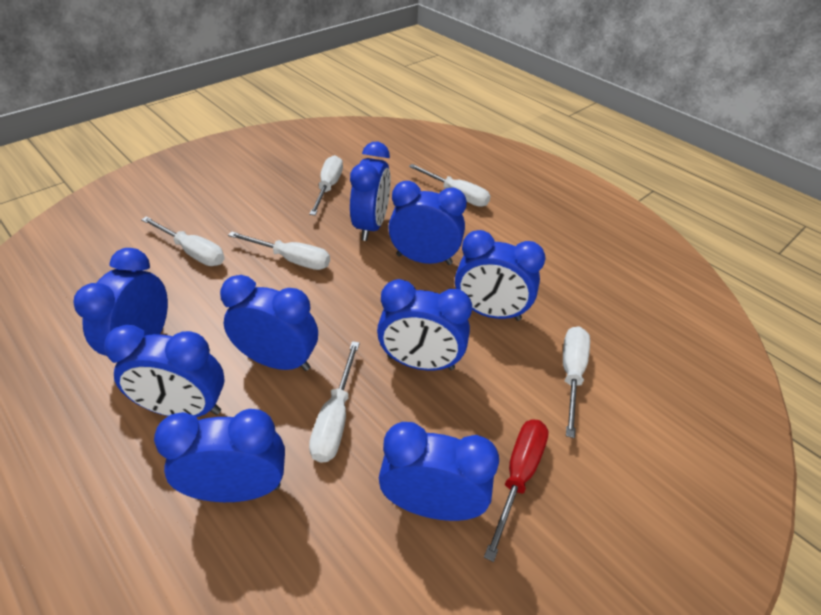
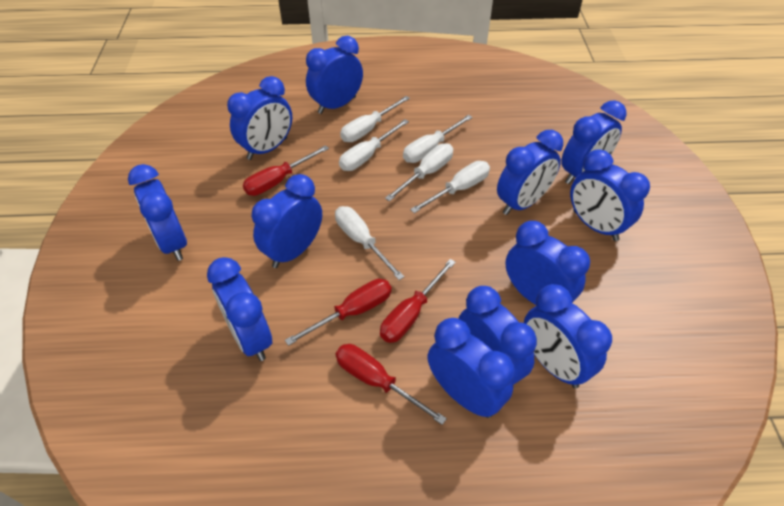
blue clock: [73,248,168,356] [104,325,224,417] [154,409,285,502] [220,275,318,371] [350,142,391,241] [377,279,472,370] [379,422,499,521] [388,181,467,265] [455,230,545,321] = 9 -> [128,164,187,261] [207,257,272,361] [227,76,292,160] [252,174,322,268] [306,36,363,114] [427,318,515,418] [458,286,537,385] [497,130,563,215] [505,221,590,305] [524,284,612,388] [561,100,626,184] [570,149,650,241] = 12
red screwdriver: [484,419,549,562] = 1 -> [243,145,329,196] [285,279,392,346] [336,344,447,425] [380,259,456,343] = 4

